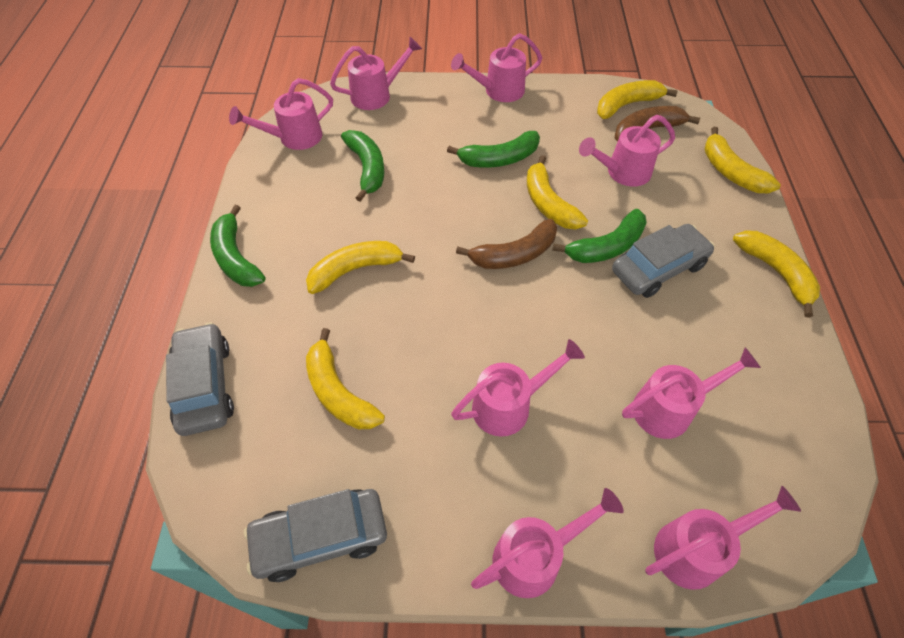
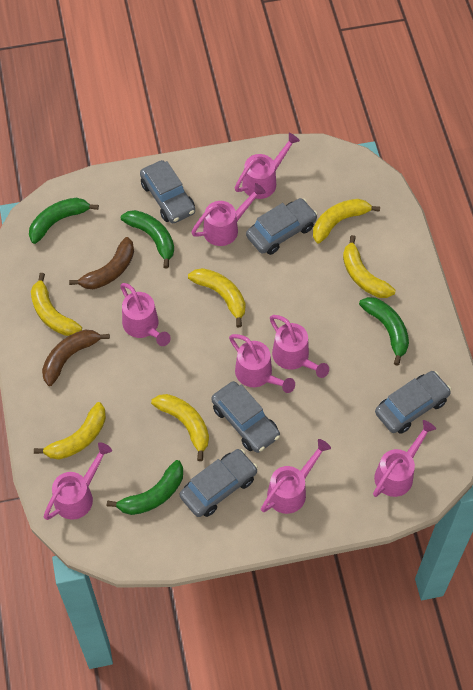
grey car: [166,322,234,436] [244,489,387,582] [612,224,715,298] = 3 -> [140,160,195,223] [180,449,258,517] [211,381,280,453] [246,198,318,255] [375,371,451,434] = 5

